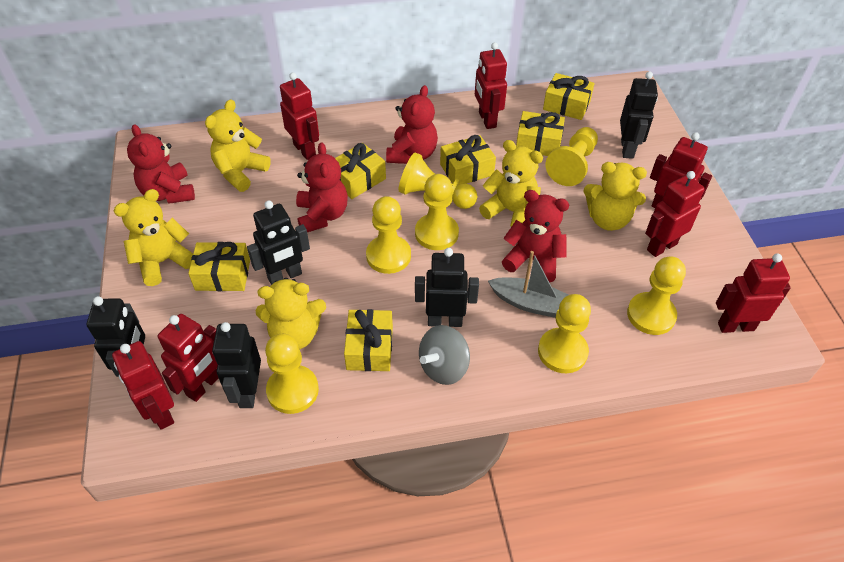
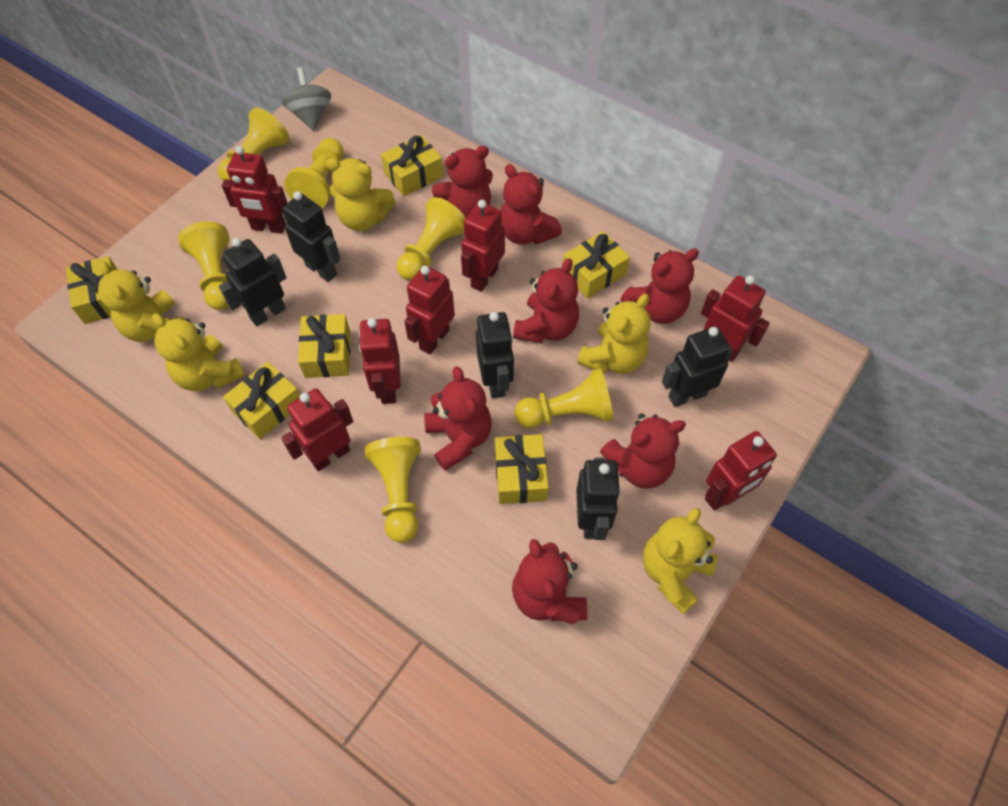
grey boat: [488,251,569,318] = 1 -> none = 0
red teddy bear: [127,124,195,204] [296,142,348,232] [386,85,438,164] [502,190,570,283] = 4 -> [424,366,492,471] [432,146,493,217] [500,164,562,245] [512,539,587,624] [513,258,579,343] [600,413,686,489] [621,248,699,324] = 7
yellow pawn: [265,334,319,414] [366,196,411,274] [399,153,478,209] [415,174,459,250] [538,294,591,373] [546,127,598,186] [627,256,686,335] = 7 -> [178,221,230,310] [218,107,289,181] [284,138,344,208] [365,437,421,543] [397,197,466,281] [515,368,613,428] = 6

